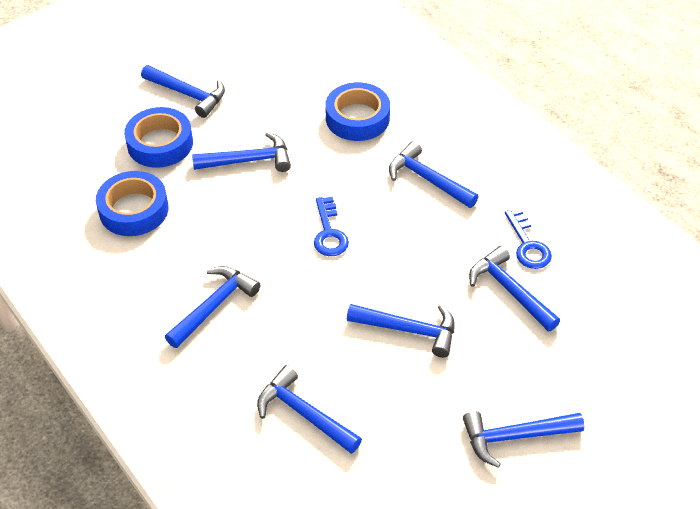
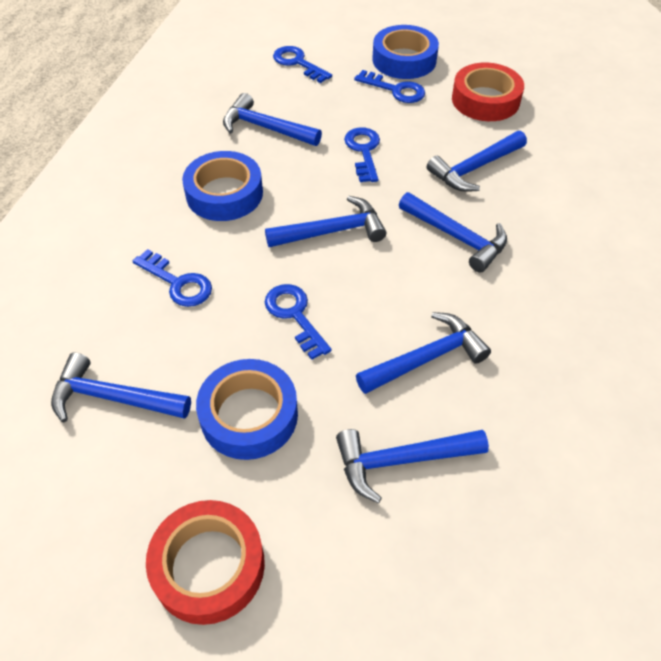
blue hammer: [141,65,225,118] [165,266,260,348] [192,132,291,172] [257,365,362,454] [347,304,455,358] [389,141,479,208] [463,411,585,468] [469,246,560,331] = 8 -> [51,353,191,422] [223,93,322,146] [265,196,386,247] [336,429,489,503] [356,312,491,394] [399,192,507,273] [427,131,527,192] = 7
blue key: [314,196,349,256] [505,208,552,269] = 2 -> [133,249,212,307] [265,284,332,360] [273,46,332,83] [344,128,380,182] [354,70,425,103] = 5
red tape: none = 0 -> [146,500,265,625] [452,63,524,121] = 2

